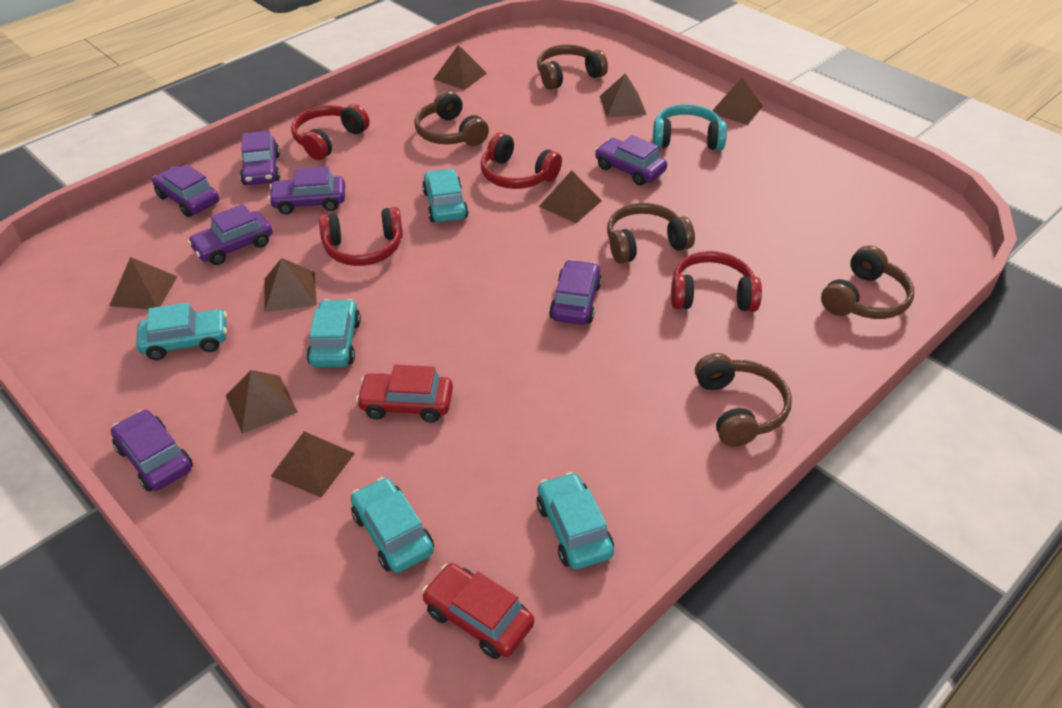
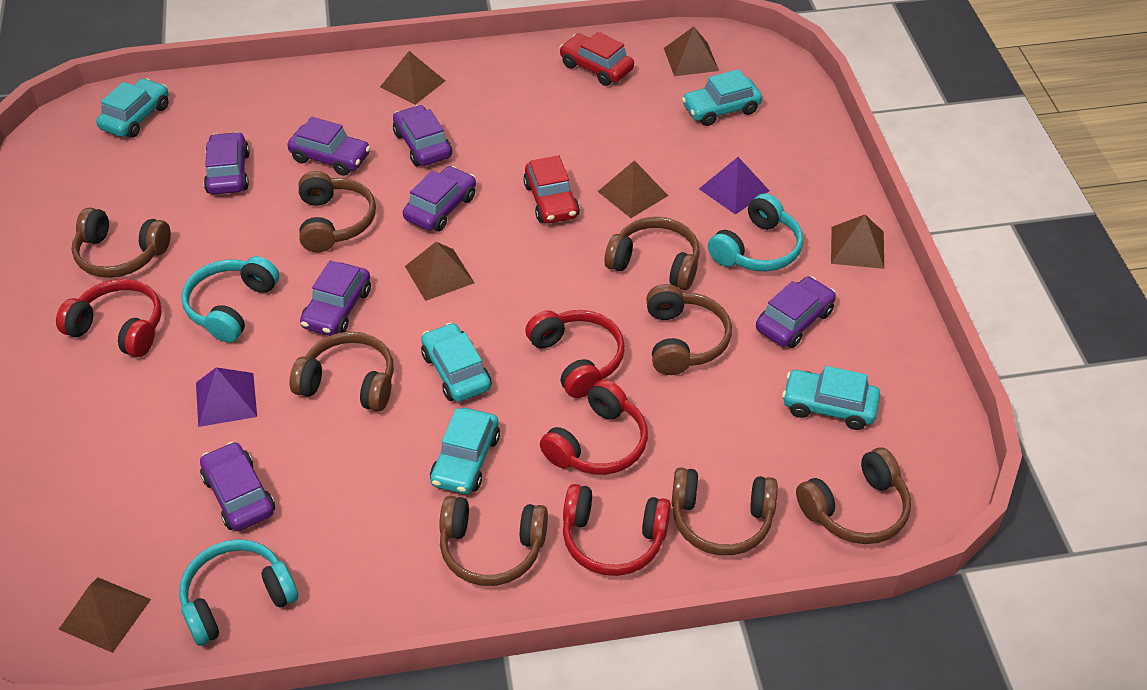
brown headphones: [414,90,489,146] [537,44,608,90] [607,203,695,263] [695,353,792,447] [821,245,914,319] = 5 -> [72,207,171,278] [290,332,394,412] [299,171,376,252] [439,496,548,586] [604,217,700,290] [646,284,732,375] [671,467,778,555] [796,448,911,544] = 8
brown pyramid: [109,257,178,309] [226,370,298,434] [264,258,317,312] [271,431,355,498] [434,45,487,90] [539,170,602,223] [600,73,647,118] [712,78,763,125] = 8 -> [58,577,151,653] [380,51,445,105] [405,242,474,301] [597,160,668,218] [664,27,719,76] [831,215,884,269] = 6
purple pyramid: none = 0 -> [196,367,257,427] [699,157,770,215] = 2
turquoise headphones: [653,104,727,150] = 1 -> [179,539,298,646] [181,256,279,342] [708,193,803,271] = 3

